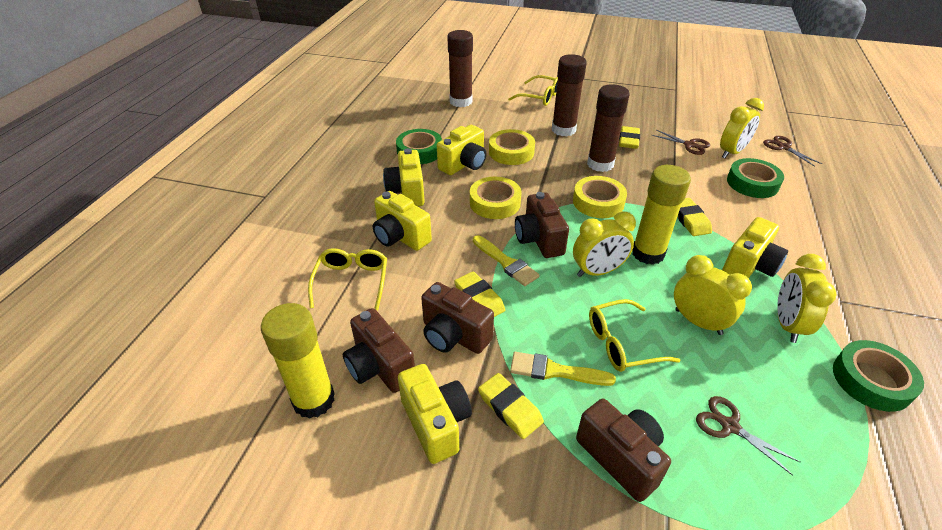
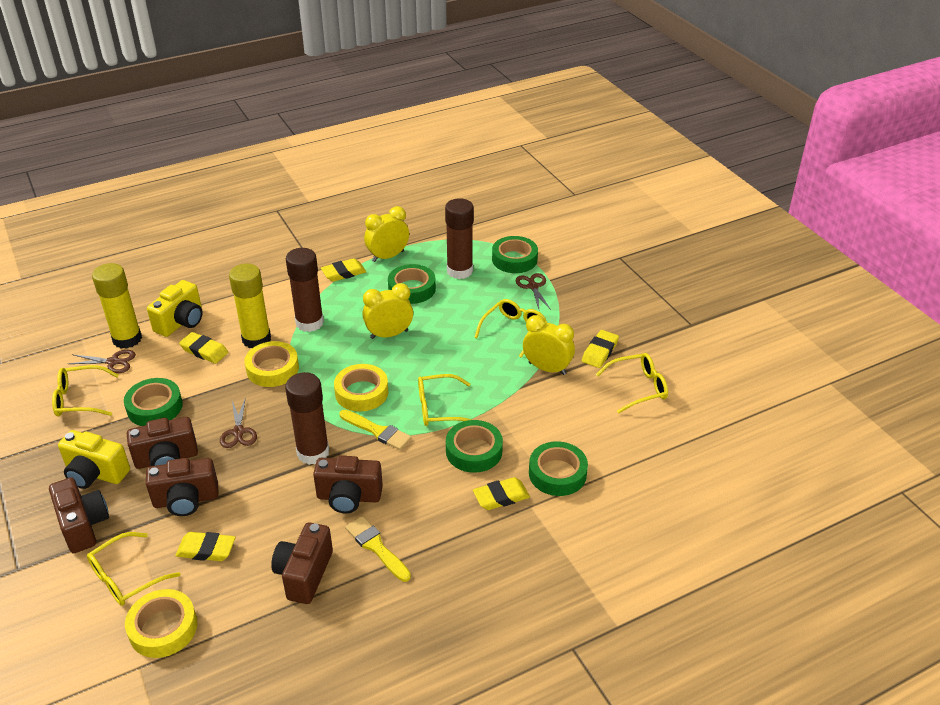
brown camera: [343,308,415,393] [421,282,494,354] [515,192,569,258] [576,399,671,502] = 4 -> [49,477,109,553] [127,417,198,469] [146,458,218,516] [271,522,333,604] [313,456,383,513] = 5
green tape: [396,129,442,164] [727,158,784,198] [833,340,924,412] = 3 -> [124,378,183,426] [388,264,436,304] [446,420,503,473] [492,236,538,273] [529,441,588,496] = 5
yellow camera: [373,191,432,251] [383,148,425,206] [398,364,472,464] [437,125,486,175] [722,217,788,278] = 5 -> [58,430,130,489] [147,280,203,337] = 2
yellow clock: [573,211,636,277] [674,255,752,335] [720,98,764,159] [777,254,837,343] = 4 -> [362,283,413,339] [364,206,409,262] [523,315,575,375] = 3
yellow eraser: [454,271,505,317] [478,373,544,439] [619,126,640,149] [677,198,712,236] = 4 -> [176,532,235,561] [179,332,228,364] [321,258,366,282] [473,477,530,510] [582,330,619,368] = 5
yellow glasses: [308,248,387,310] [508,75,558,106] [589,299,680,372] = 3 -> [52,365,119,416] [87,532,180,606] [418,374,471,426] [474,299,547,358] [596,353,668,413] = 5

